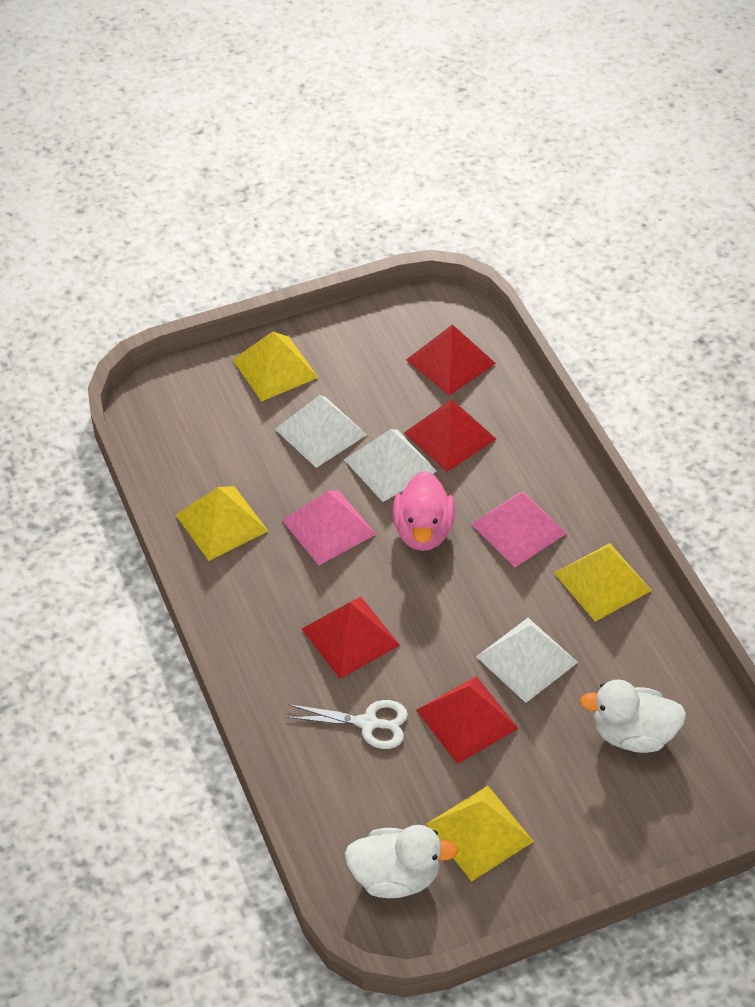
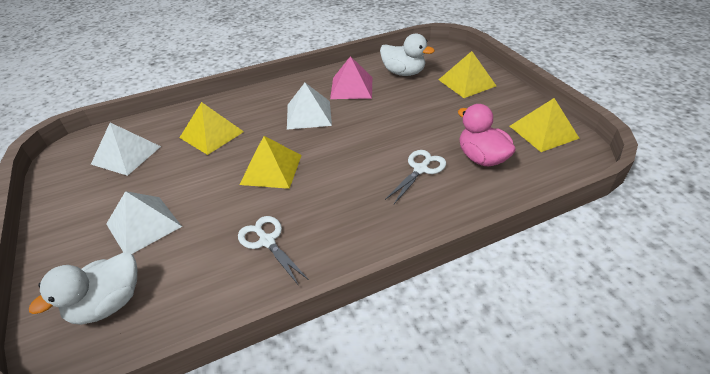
pink pyramid: [282,490,376,565] [471,491,567,567] = 2 -> [330,56,372,99] = 1
red pyramid: [302,597,400,679] [404,399,496,472] [406,324,496,396] [416,676,519,764] = 4 -> none = 0
white scissors: [286,700,408,749] = 1 -> [238,216,309,286] [385,150,446,204] = 2

